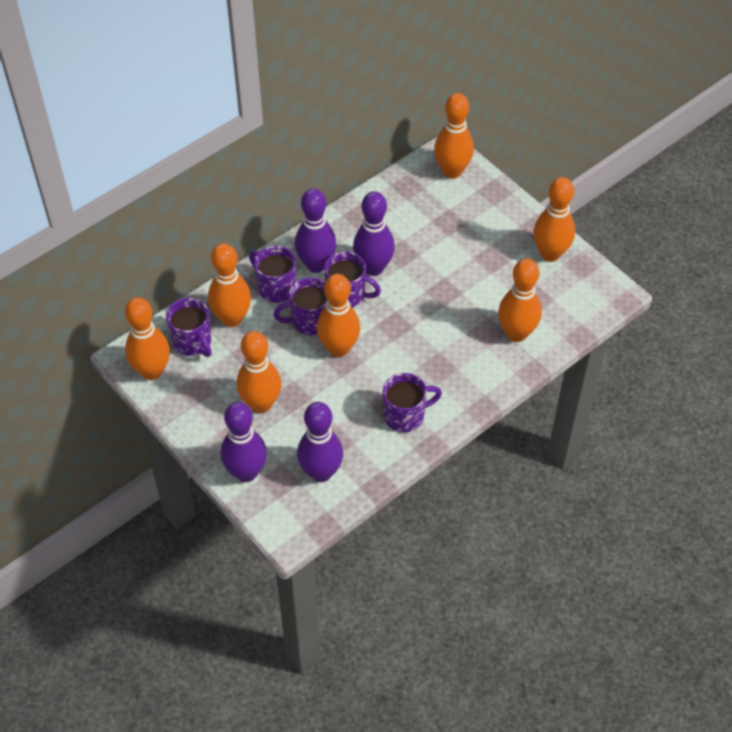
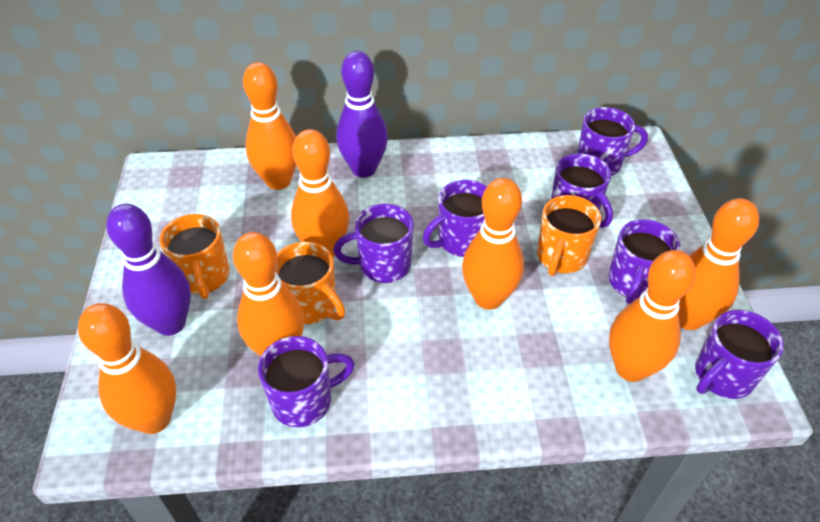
orange mug: none = 0 -> [160,214,230,299] [276,242,345,324] [537,195,601,276] = 3
purple bowling pin: [221,402,267,482] [295,188,336,273] [297,402,343,482] [353,191,395,276] = 4 -> [106,204,191,336] [336,51,388,178] = 2
purple mug: [166,298,212,357] [249,246,296,303] [273,278,327,335] [324,251,381,307] [383,373,442,432] = 5 -> [258,336,355,427] [333,204,414,283] [423,180,487,257] [551,153,613,228] [577,107,648,176] [608,219,680,304] [695,310,784,399] = 7

